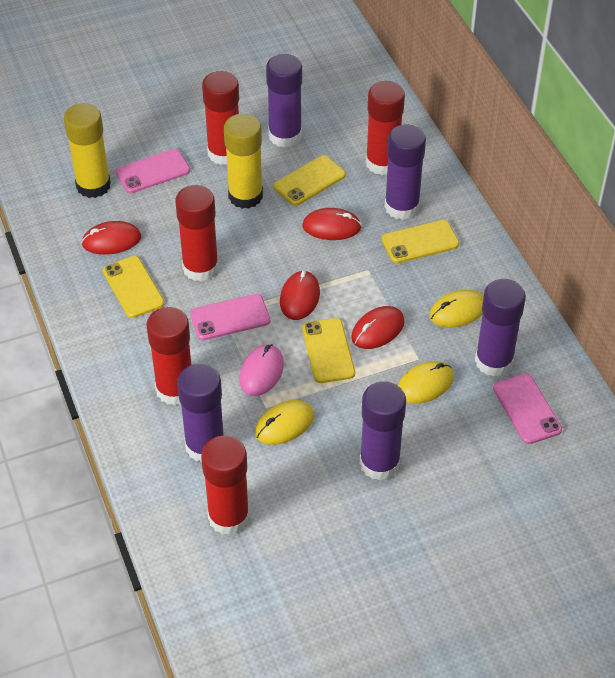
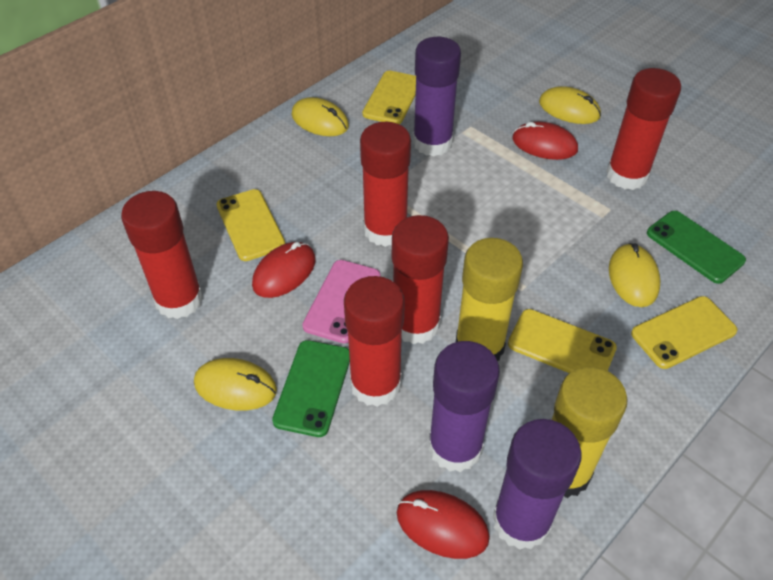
green phone: none = 0 -> [272,340,350,437] [647,211,746,284] = 2
pink mouse: [239,344,284,396] = 1 -> none = 0
pink phone: [116,149,190,193] [190,294,270,340] [493,373,562,444] = 3 -> [302,260,381,344] = 1
purple glue stick: [177,364,224,462] [266,54,302,148] [360,381,406,481] [384,125,426,220] [475,279,526,377] = 5 -> [413,37,461,156] [429,341,500,472] [493,419,582,550] = 3
red mouse: [81,221,141,255] [280,270,320,320] [302,208,362,240] [351,306,405,349] = 4 -> [252,242,316,298] [397,490,490,559] [512,122,578,160] = 3
yellow mouse: [255,400,314,445] [398,361,454,404] [429,290,484,328] = 3 -> [194,358,277,411] [292,97,349,136] [539,86,601,124] [609,243,661,307] = 4

